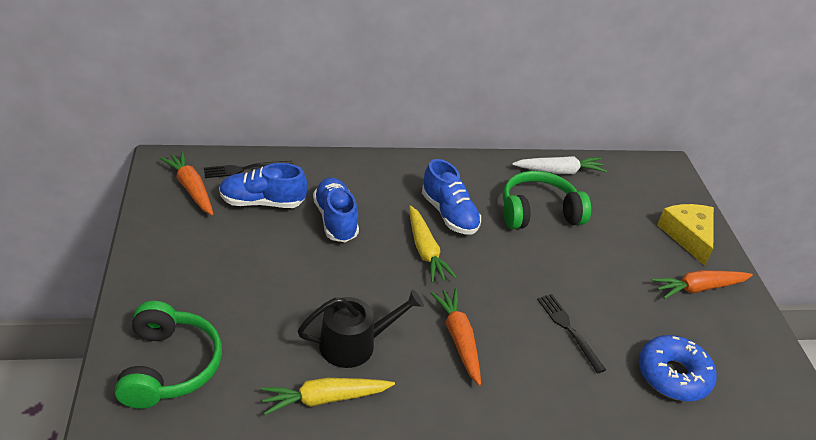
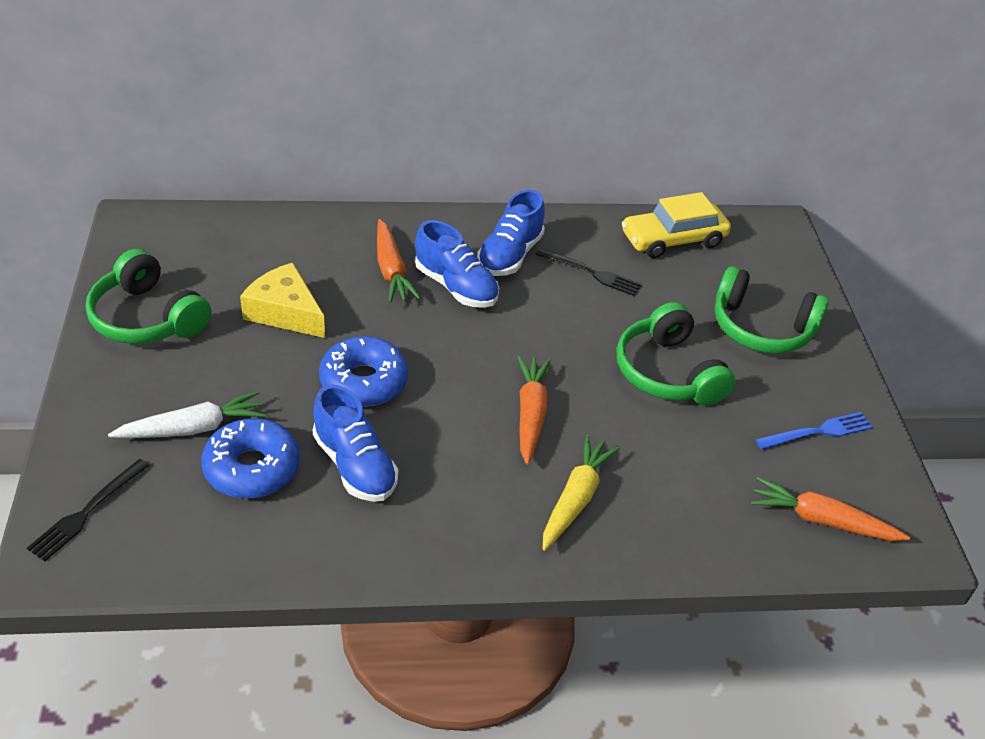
black watering can: [297,290,424,368] = 1 -> none = 0
blue donut: [639,335,717,401] = 1 -> [201,418,300,499] [319,336,408,407] = 2
blue fork: none = 0 -> [756,412,873,449] = 1
green headphones: [115,301,222,409] [503,171,591,229] = 2 -> [86,249,211,344] [616,302,736,406] [715,266,829,354] = 3
yellow car: none = 0 -> [622,192,731,258] = 1
yellow carrot: [261,378,395,415] [409,205,457,283] = 2 -> [543,435,620,551] = 1

